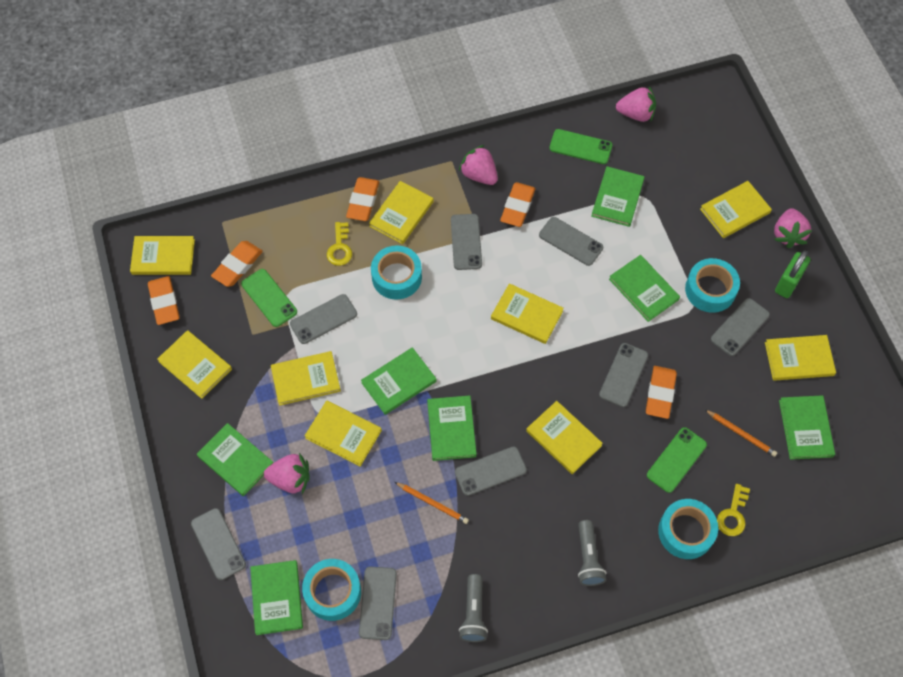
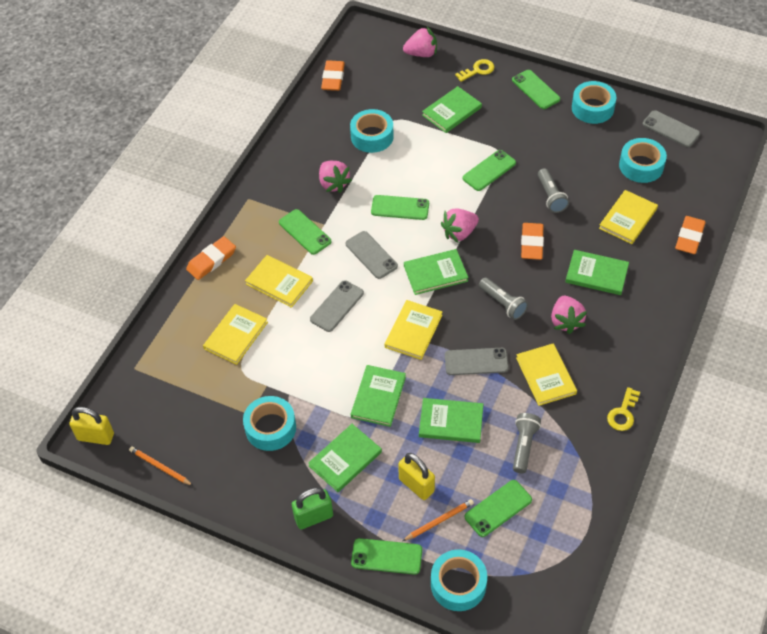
green book: [197,423,273,496] [250,560,303,635] [361,347,437,415] [427,395,477,461] [591,166,645,227] [609,255,680,322] [779,395,835,460] = 7 -> [308,424,382,492] [351,365,406,427] [404,249,469,295] [419,398,483,443] [422,86,482,133] [565,250,629,295] = 6
green phone: [241,269,297,327] [549,129,612,164] [647,427,707,493] = 3 -> [279,209,331,255] [351,538,422,575] [371,195,429,220] [463,150,516,191] [465,480,532,537] [512,70,560,109] = 6
grey flashlight: [459,574,488,642] [578,520,606,586] = 2 -> [479,277,528,320] [513,413,541,473] [538,168,569,213] = 3
grey phone: [191,508,246,580] [290,294,357,344] [359,567,397,640] [451,214,482,270] [455,446,527,496] [539,217,603,266] [599,343,648,407] [711,298,770,356] = 8 -> [310,280,364,332] [345,231,398,279] [445,348,509,375] [643,110,700,147] = 4
orange eraser: [148,276,180,325] [211,241,263,287] [346,177,379,221] [500,182,535,227] [646,366,677,419] = 5 -> [186,236,236,280] [321,60,345,91] [521,223,544,260] [675,216,706,254] = 4
turquoise tape: [302,559,361,621] [371,245,422,300] [658,499,718,559] [685,258,740,313] = 4 -> [243,396,296,451] [350,109,394,153] [431,549,487,611] [572,81,616,124] [619,138,667,183] = 5
yellow book: [130,236,195,275] [157,330,232,399] [271,351,341,406] [305,401,382,467] [369,181,434,244] [491,283,564,344] [526,401,603,474] [700,181,772,238] [765,335,836,381] = 9 -> [203,304,268,365] [245,255,313,308] [385,300,442,360] [516,343,577,406] [599,190,658,244] = 5
yellow padlock: none = 0 -> [70,407,114,445] [398,453,435,500] = 2

